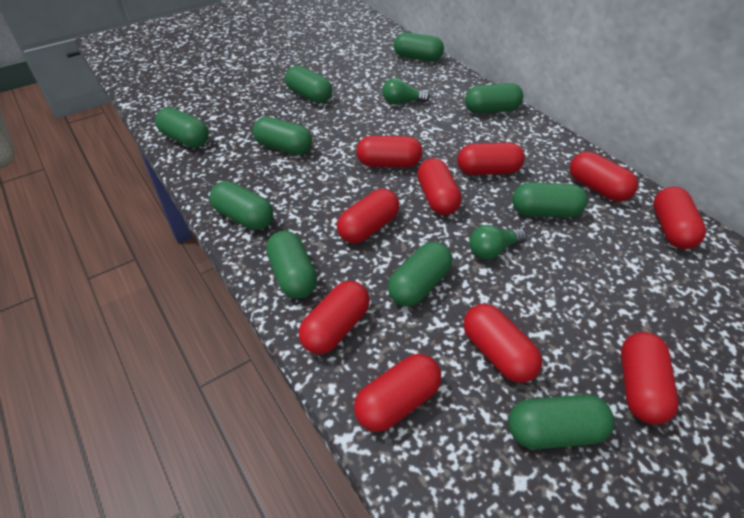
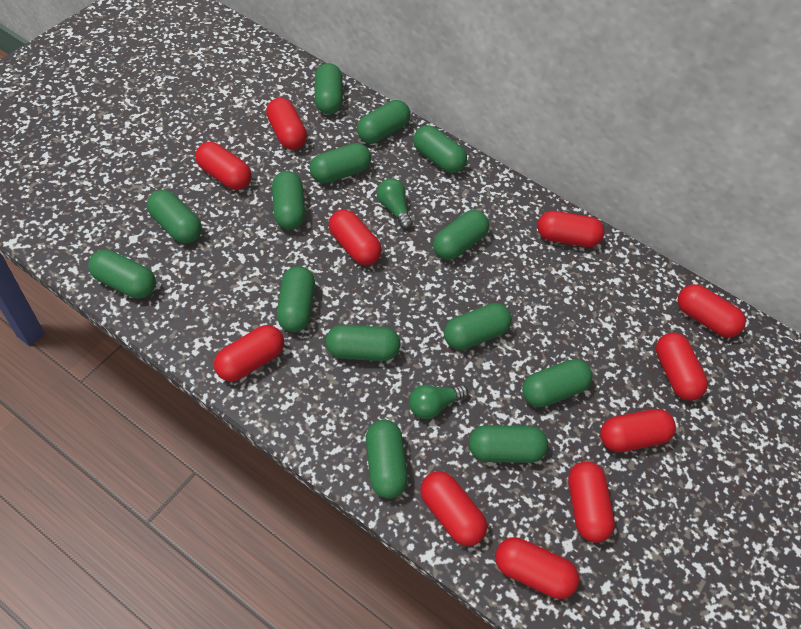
green capsule: [155,107,209,148] [210,181,273,230] [253,117,312,155] [266,231,317,299] [285,66,332,103] [388,242,452,307] [394,32,444,61] [465,83,523,113] [508,395,614,449] [512,182,588,218] = 10 -> [88,250,156,299] [147,190,202,244] [272,171,305,230] [277,266,315,332] [310,143,371,183] [315,63,343,114] [326,325,400,361] [357,100,410,144] [366,420,408,499] [413,125,467,173] [433,210,489,260] [444,303,512,350] [469,425,548,463] [522,359,593,407] = 14
red capsule: [299,281,370,354] [337,189,399,243] [354,354,441,432] [356,136,422,167] [417,158,462,215] [457,142,525,175] [463,304,542,383] [570,152,638,202] [621,332,679,424] [653,187,706,249] = 10 -> [195,142,251,190] [214,325,284,382] [266,98,307,150] [329,209,382,265] [420,471,487,546] [495,537,579,599] [537,211,605,247] [568,461,615,543] [600,409,676,452] [656,332,708,401] [678,284,746,337] = 11

